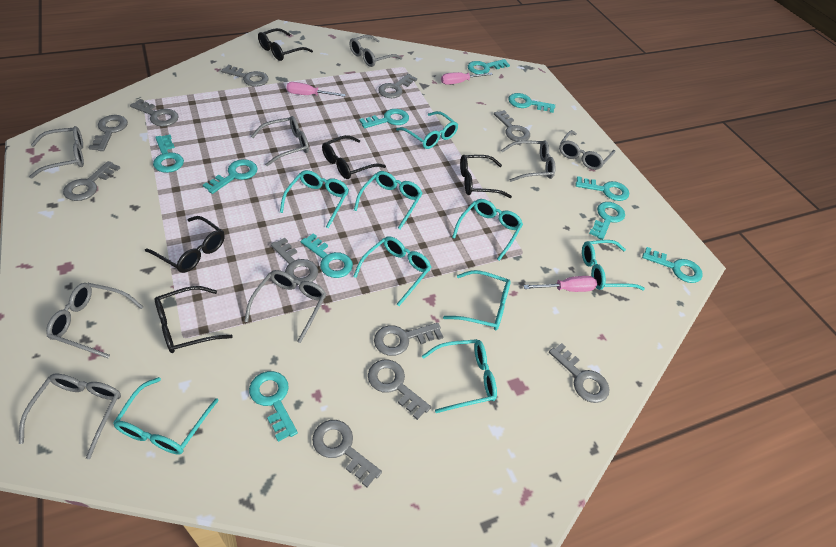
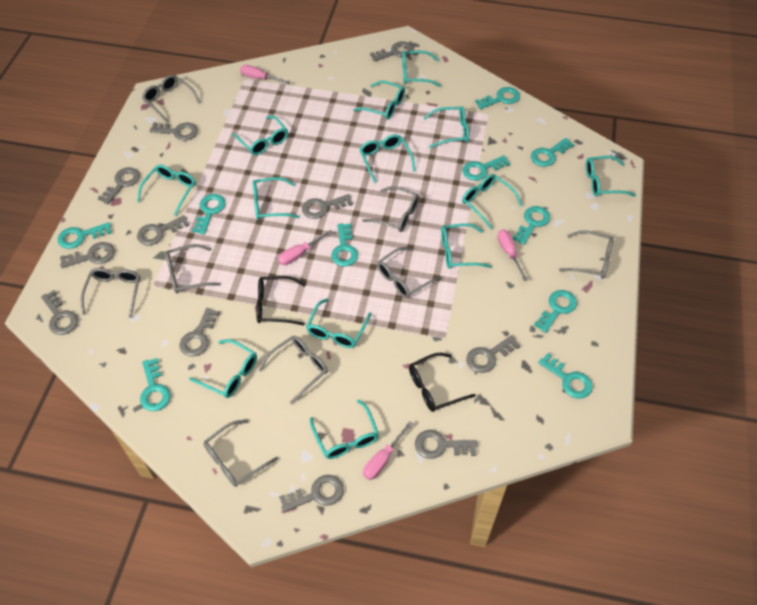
black glasses: [145,216,225,273] [155,286,233,353] [258,28,313,61] [322,135,386,179] [460,155,512,198] = 5 -> [256,276,306,325] [409,353,475,412] = 2
pink screwdriver: [287,82,346,97] [441,72,493,85] [523,276,597,292] = 3 -> [240,65,291,84] [278,230,333,265] [363,421,413,480] [497,229,528,281] = 4
turquoise glasses: [113,377,219,455] [280,170,349,229] [353,236,431,306] [354,171,423,229] [396,111,458,149] [422,339,497,413] [443,270,511,331] [452,199,523,261] [582,240,645,290] = 9 -> [137,165,196,216] [189,339,257,398] [232,115,288,155] [252,177,300,220] [306,298,371,348] [310,399,379,459] [353,81,405,119] [359,134,415,183] [402,51,441,87] [424,106,469,148] [441,223,492,269] [462,174,523,229] [586,156,636,197] = 13

